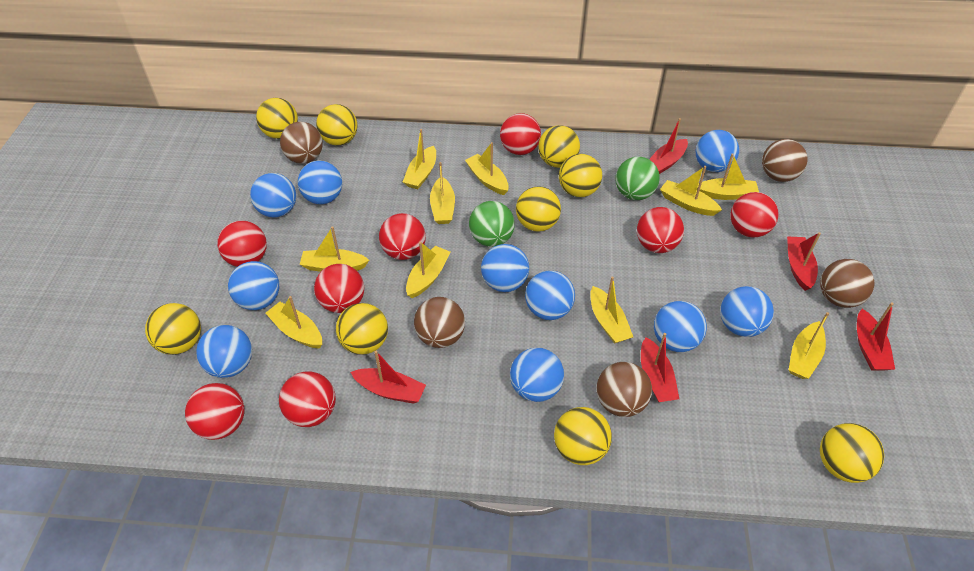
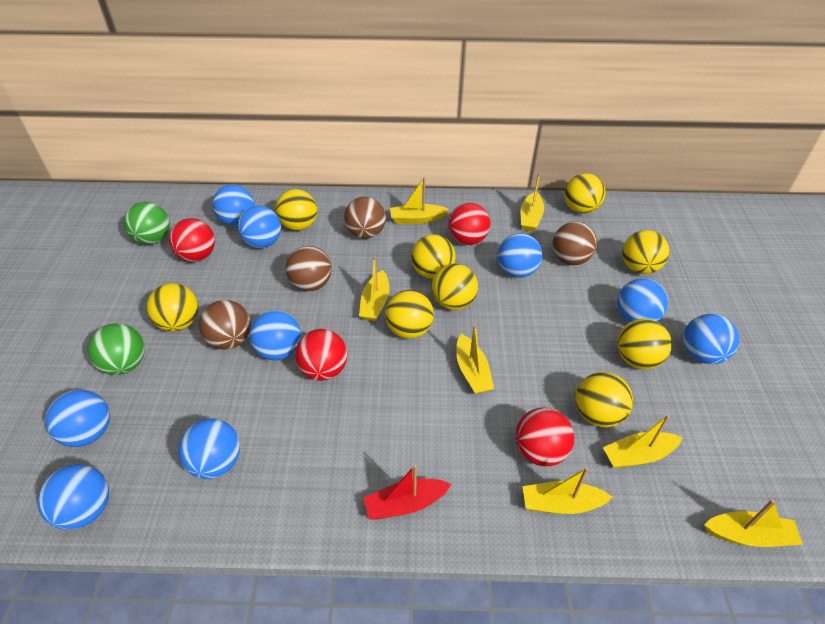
blue ball: [196,325,252,378] [228,261,279,310] [250,173,296,218] [298,160,342,204] [481,244,529,292] [510,348,564,402] [525,271,575,320] [654,301,707,352] [696,130,739,172] [720,286,774,337] = 10 -> [37,464,109,530] [45,390,110,447] [178,419,240,479] [212,184,255,226] [237,206,281,248] [249,310,301,361] [497,233,542,278] [617,278,668,323] [683,314,739,364] = 9
brown ball: [280,122,323,164] [414,297,465,348] [596,362,652,417] [762,139,808,182] [820,259,875,308] = 5 -> [199,300,251,350] [286,246,332,291] [344,197,386,239] [552,222,597,265] = 4
red ball: [185,383,245,440] [217,220,267,267] [279,371,336,427] [314,264,364,313] [379,213,426,260] [500,113,541,155] [637,207,684,253] [730,192,779,237] = 8 -> [169,218,215,262] [295,329,347,381] [448,203,490,245] [515,408,574,466] = 4
red boat: [350,350,426,404] [641,333,679,402] [649,118,688,174] [787,232,821,291] [857,303,895,371] = 5 -> [364,465,451,520] = 1
yellow boat: [266,296,322,349] [299,226,369,272] [403,129,436,189] [406,242,451,298] [430,162,455,224] [465,142,509,195] [590,277,633,344] [660,166,722,216] [697,153,759,200] [789,312,829,379] = 10 -> [359,256,389,321] [390,177,449,224] [456,324,494,394] [521,173,544,232] [522,467,612,514] [603,414,683,468] [704,499,803,547] = 7

